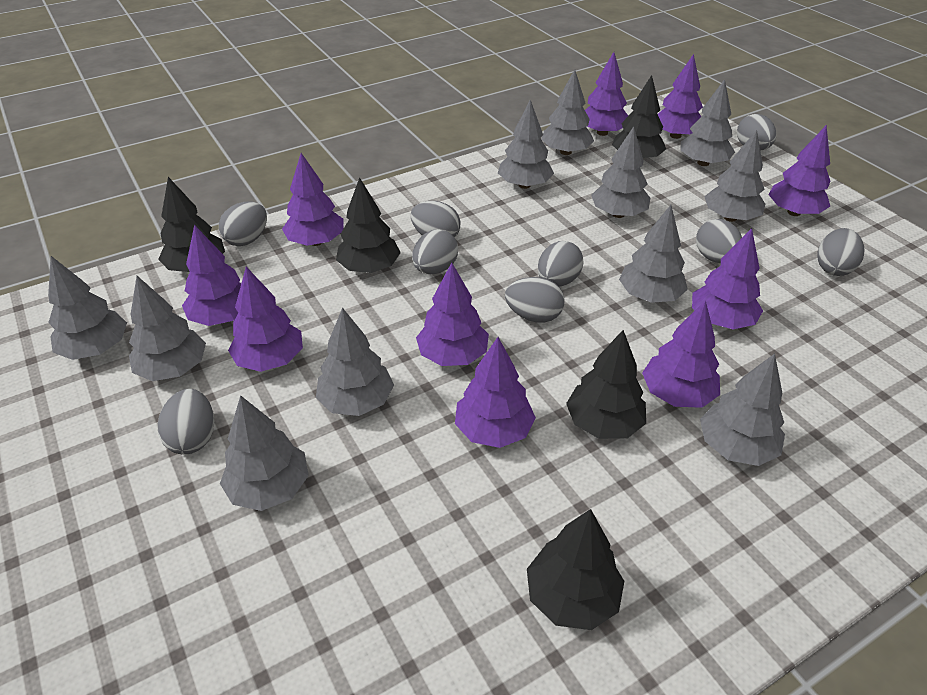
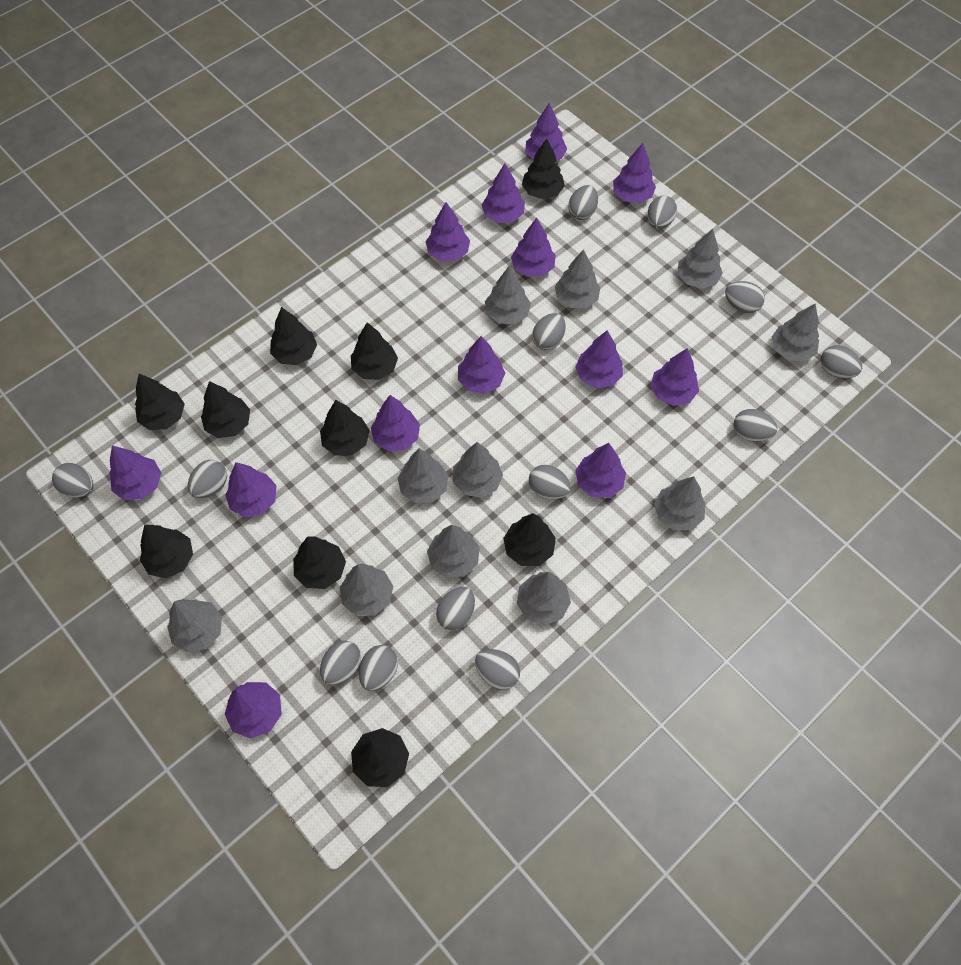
black tree: [158,177,225,272] [336,177,401,273] [527,509,624,630] [566,330,646,439] [612,75,666,158] = 5 -> [135,374,185,430] [140,525,193,578] [201,381,250,438] [270,307,317,365] [293,536,346,589] [320,400,370,456] [351,322,398,380] [351,728,409,787] [503,513,556,566] [522,139,565,199] = 10
grey egg: [158,389,214,454] [219,201,267,246] [411,201,461,238] [412,229,458,274] [505,277,565,323] [538,241,584,287] [696,219,742,264] [737,114,776,151] [817,228,864,276] = 9 -> [52,463,93,498] [188,460,227,498] [320,641,361,685] [359,645,398,691] [436,587,475,631] [475,649,520,690] [529,465,571,499] [532,313,565,350] [568,185,598,220] [647,195,677,229] [725,281,765,313] [734,409,777,441] [821,345,862,378] = 13
purple tree: [182,225,241,326] [228,267,303,372] [282,153,343,246] [416,263,489,366] [455,337,536,448] [585,52,628,136] [642,301,720,408] [658,54,703,139] [692,228,763,330] [769,125,831,216] = 10 -> [109,445,161,500] [225,462,277,517] [225,682,282,739] [371,395,420,451] [425,202,470,261] [458,336,505,394] [482,163,525,223] [511,218,556,277] [525,103,567,160] [575,330,623,388] [575,443,626,498] [613,143,656,203] [650,348,699,406] = 13

